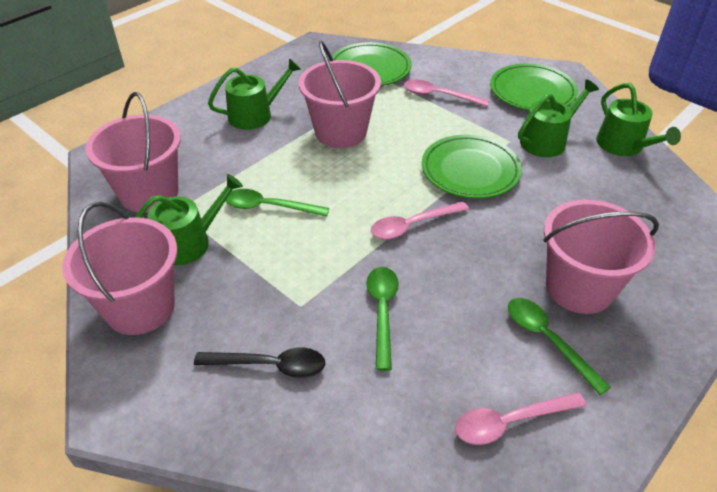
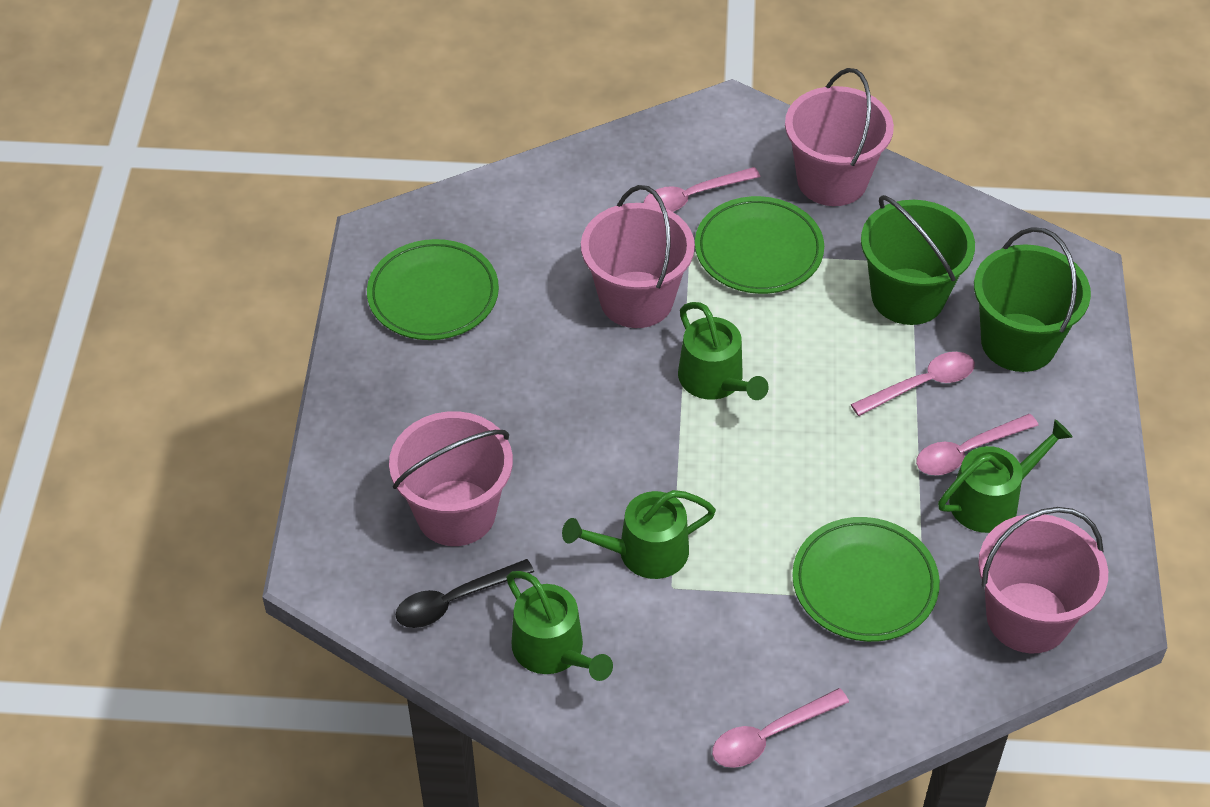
green bucket: none = 0 -> [861,195,975,325] [974,227,1091,372] = 2
green spoon: [226,189,329,217] [366,267,399,371] [508,298,611,395] = 3 -> none = 0
pink spoon: [371,201,469,239] [404,79,490,106] [455,392,587,445] = 3 -> [644,167,760,212] [712,688,849,768] [851,352,975,416] [916,414,1039,475] = 4

